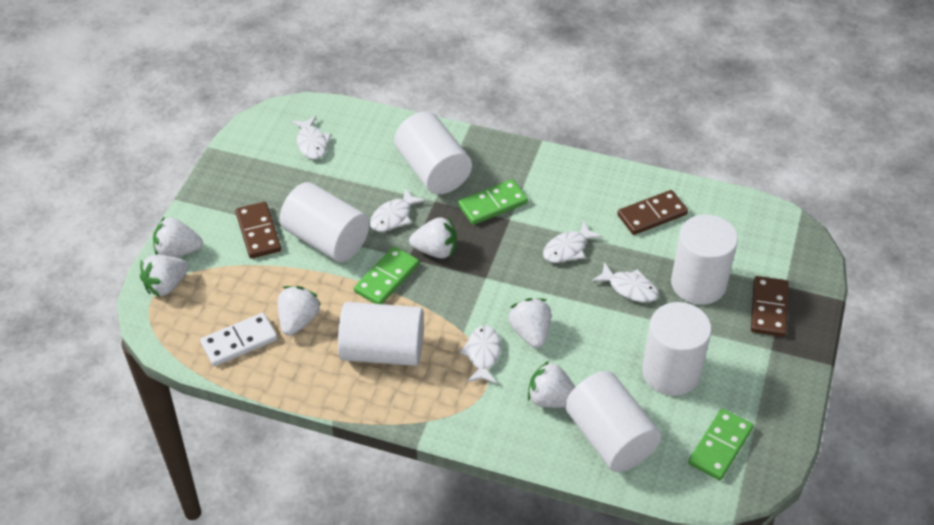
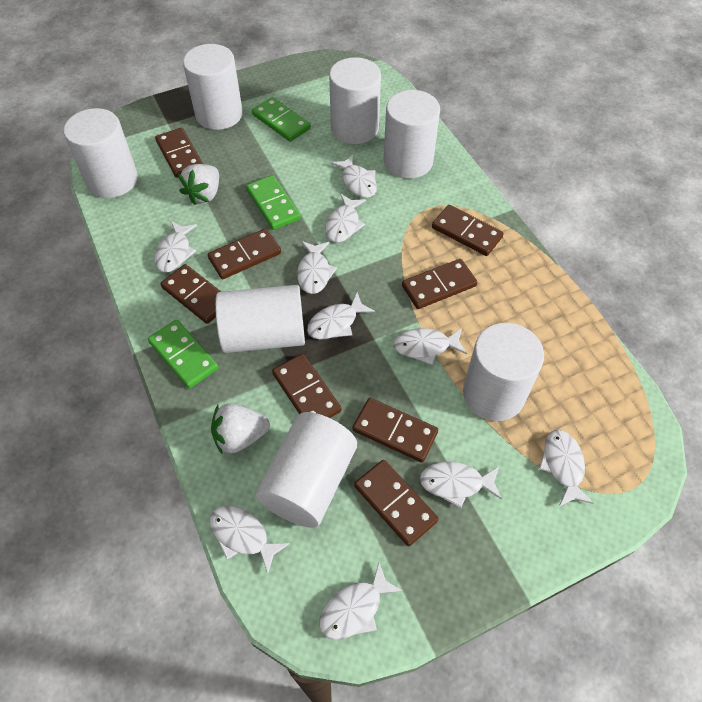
brown domino: [235,202,281,259] [617,190,688,235] [751,276,789,337] = 3 -> [155,128,203,178] [160,264,221,324] [208,228,281,279] [272,354,342,418] [352,398,438,462] [354,460,439,546] [402,259,477,309] [432,205,504,256] = 8
white cylinder: [280,182,369,262] [338,302,424,366] [394,112,472,194] [565,371,661,472] [642,302,711,396] [671,215,738,305] = 6 -> [64,108,138,198] [183,44,243,130] [215,285,305,353] [256,412,357,528] [329,57,381,144] [383,90,440,178] [463,323,544,421] = 7
white domino: [200,313,278,366] = 1 -> none = 0
white fish: [291,116,331,159] [370,188,426,232] [459,325,501,384] [543,221,603,263] [591,262,659,302] = 5 -> [154,221,197,272] [210,506,290,573] [297,241,337,294] [307,292,375,340] [319,563,403,640] [325,194,366,243] [331,154,377,198] [393,328,467,365] [420,462,502,508] [539,430,594,506] = 10
white strawberry: [140,255,189,297] [153,216,203,257] [278,286,321,336] [409,217,457,258] [508,298,551,348] [528,361,575,408] = 6 -> [178,164,219,205] [211,403,270,455] = 2

